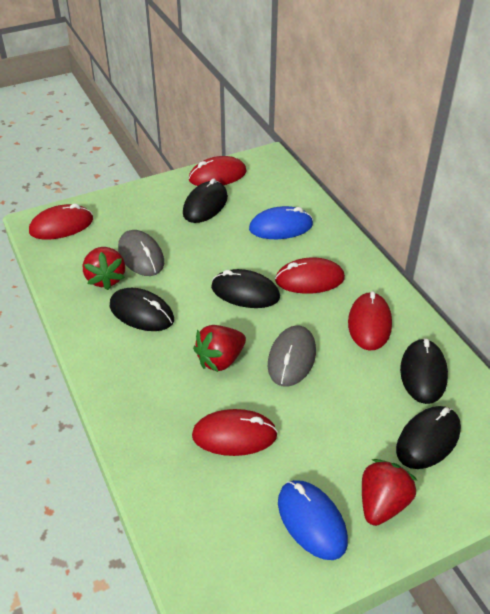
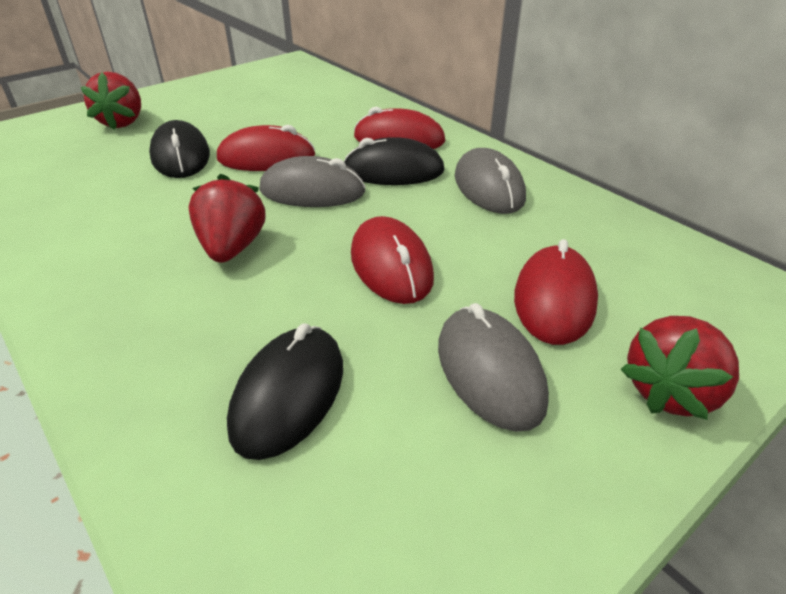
black mouse: [110,288,174,331] [183,178,228,223] [211,269,280,308] [396,406,461,469] [400,339,448,404] = 5 -> [149,120,210,178] [227,323,343,460] [344,137,445,185] = 3
blue mouse: [249,206,313,239] [278,480,348,560] = 2 -> none = 0
grey mouse: [118,230,164,276] [268,325,316,387] = 2 -> [259,156,366,207] [438,303,549,432] [455,148,526,214] = 3
red mouse: [29,203,93,240] [189,156,247,186] [192,409,278,456] [275,257,345,294] [348,291,392,351] = 5 -> [217,125,315,171] [351,216,434,304] [354,107,445,149] [514,239,598,345] = 4

